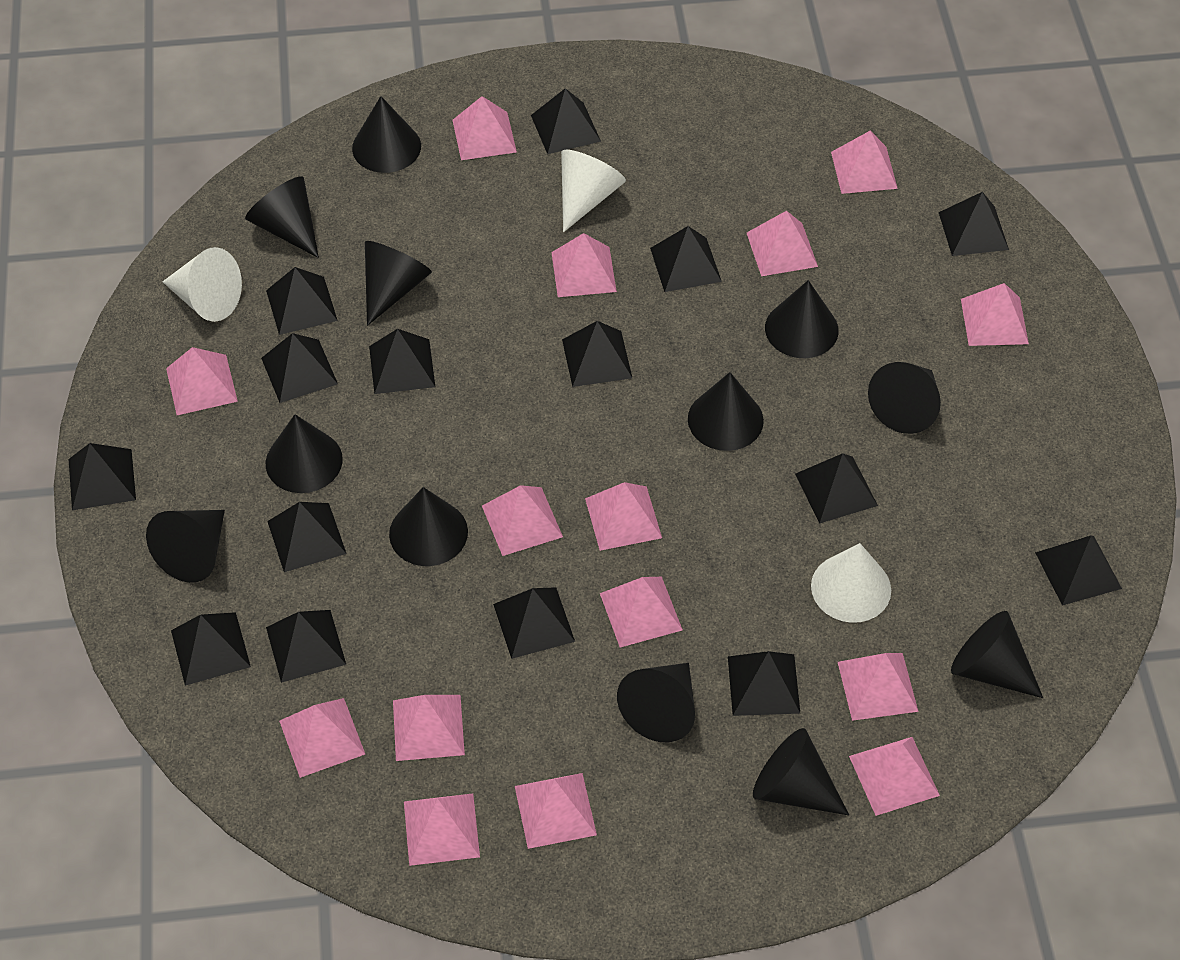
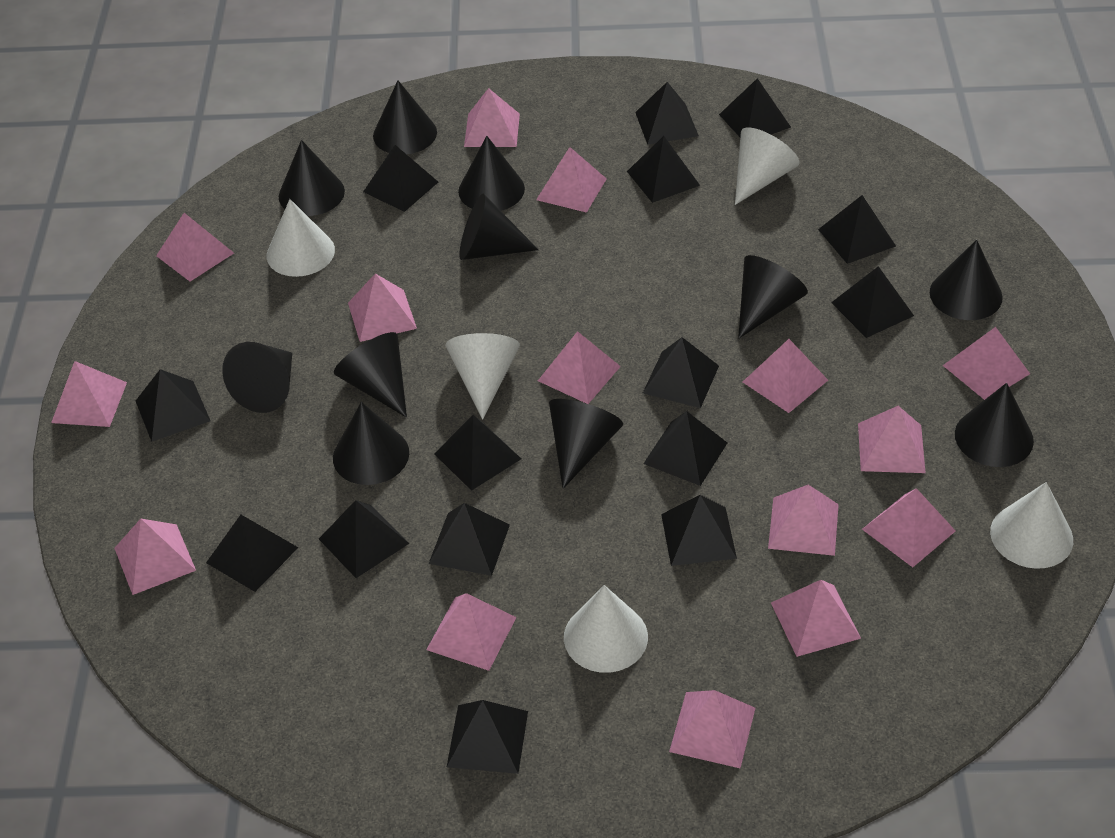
black cone: [146,510,225,583] [245,176,319,258] [266,414,343,493] [352,96,421,173] [365,241,432,326] [389,487,468,566] [617,663,695,742] [688,372,764,451] [753,728,849,815] [765,280,839,358] [868,362,941,434] [951,611,1043,698] = 12 -> [222,342,292,413] [279,140,345,216] [333,402,409,485] [334,332,407,418] [373,81,437,154] [458,136,525,211] [459,194,539,260] [549,399,623,489] [738,255,808,338] [930,240,1003,320] [955,383,1034,467] = 11
white cone: [162,247,242,322] [561,150,626,232] [811,543,891,623] = 3 -> [266,199,335,277] [445,333,520,420] [564,585,648,673] [735,127,800,205] [990,482,1073,569] = 5

